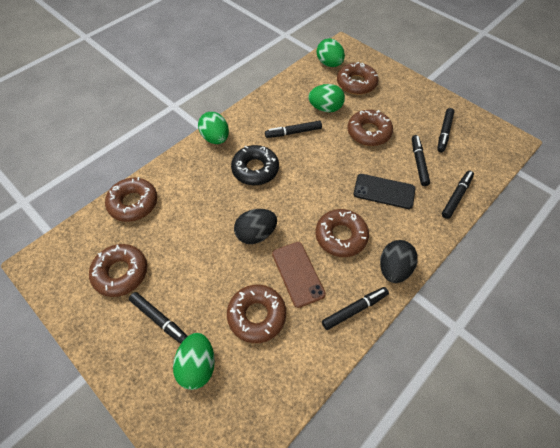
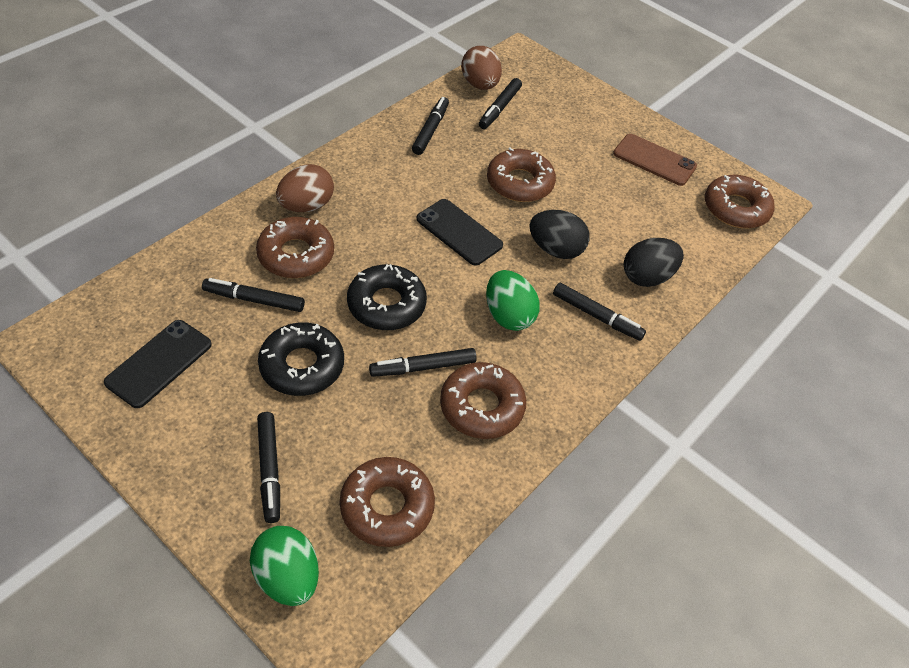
black donut: [231,145,279,185] = 1 -> [258,322,344,396] [347,264,427,330] = 2
black phone: [353,174,415,209] = 1 -> [104,320,212,408] [416,199,503,266] = 2
brown donut: [89,244,147,297] [105,177,157,222] [227,285,286,343] [316,209,369,257] [337,62,378,95] [348,110,393,146] = 6 -> [256,217,334,278] [340,457,435,547] [440,362,526,439] [487,148,556,202] [705,175,775,228] = 5
brown egg: none = 0 -> [276,164,334,212] [461,46,502,90] = 2
green egg: [173,333,215,390] [198,112,229,144] [308,84,345,112] [317,38,345,67] = 4 -> [250,526,319,606] [486,270,540,331] = 2

